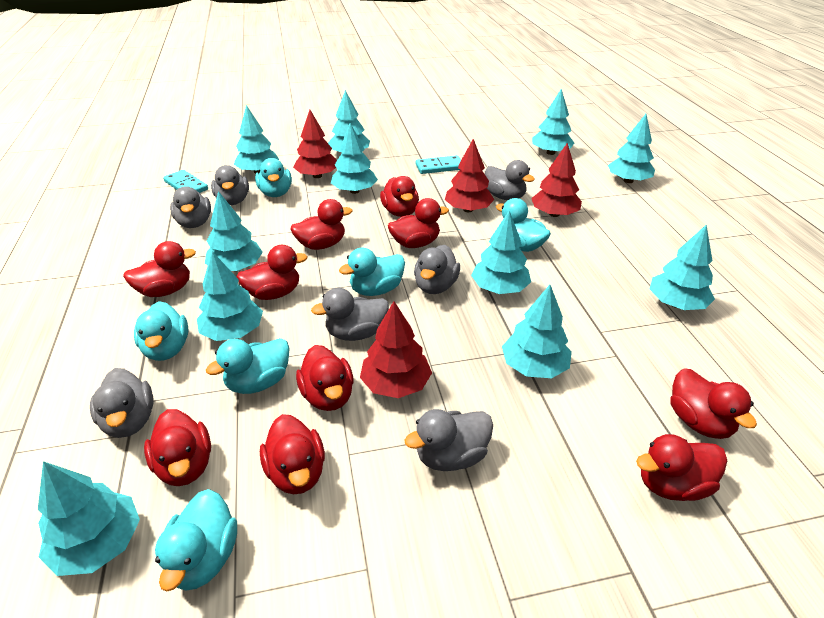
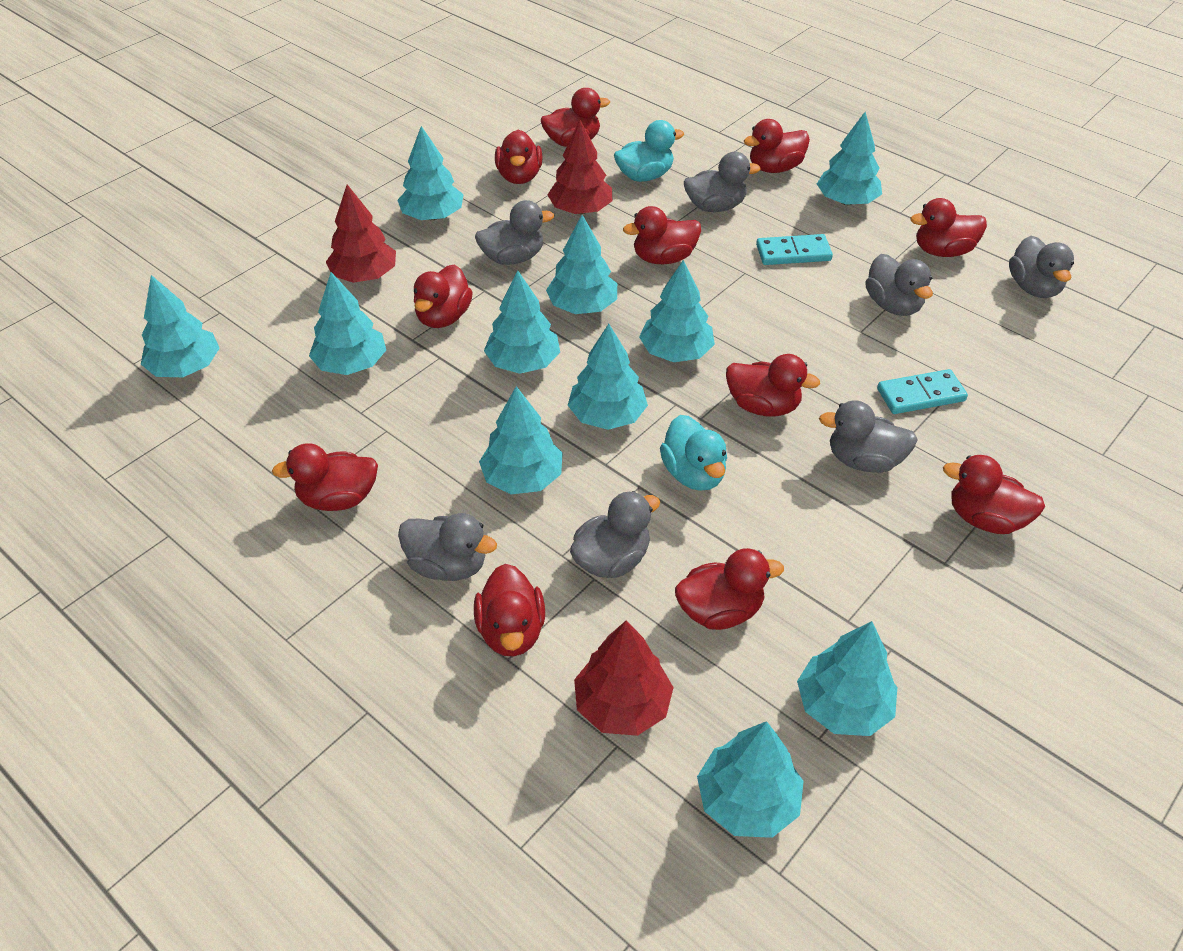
red duck: [123,241,196,297] [144,409,211,486] [237,245,308,300] [260,414,325,494] [290,199,353,250] [296,345,354,411] [380,176,419,217] [388,198,449,248] [636,434,727,501] [670,368,757,439] = 10 -> [272,443,378,511] [414,264,473,328] [474,564,545,657] [495,130,543,184] [541,88,610,147] [623,206,701,264] [675,548,784,630] [726,354,820,417] [744,119,810,173] [910,198,987,257] [943,455,1045,534] = 11
red tree: [293,110,337,178] [360,301,432,398] [445,139,494,212] [531,143,582,217] = 4 -> [326,185,396,283] [547,120,612,214] [574,621,674,736] = 3
turquoise duck: [134,301,188,361] [155,489,237,592] [206,338,290,394] [255,158,292,197] [339,248,405,296] [496,198,551,252] = 6 -> [614,120,684,182] [660,415,727,491] = 2

